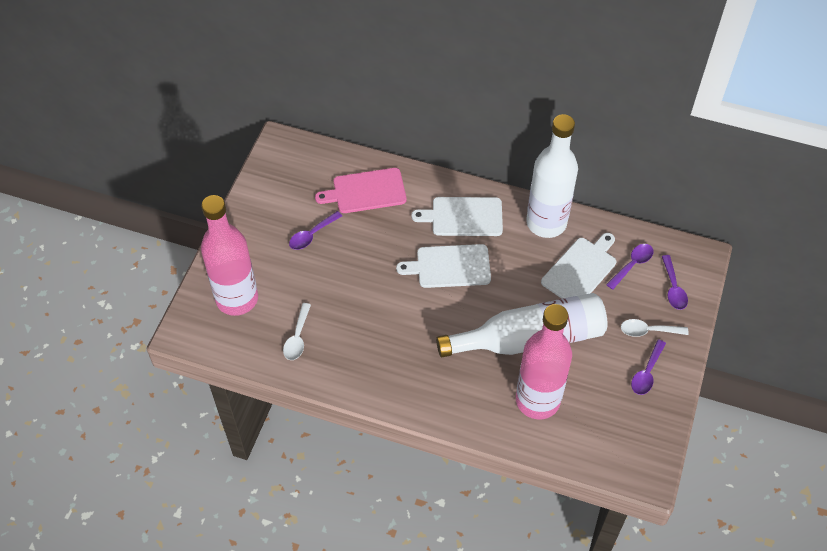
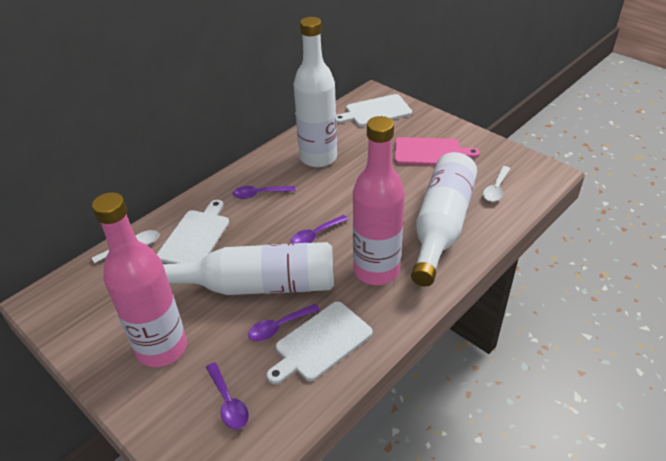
white bottle: [436,293,608,357] [526,114,578,238] = 2 -> [163,242,334,295] [294,17,337,167] [411,152,477,286] = 3

